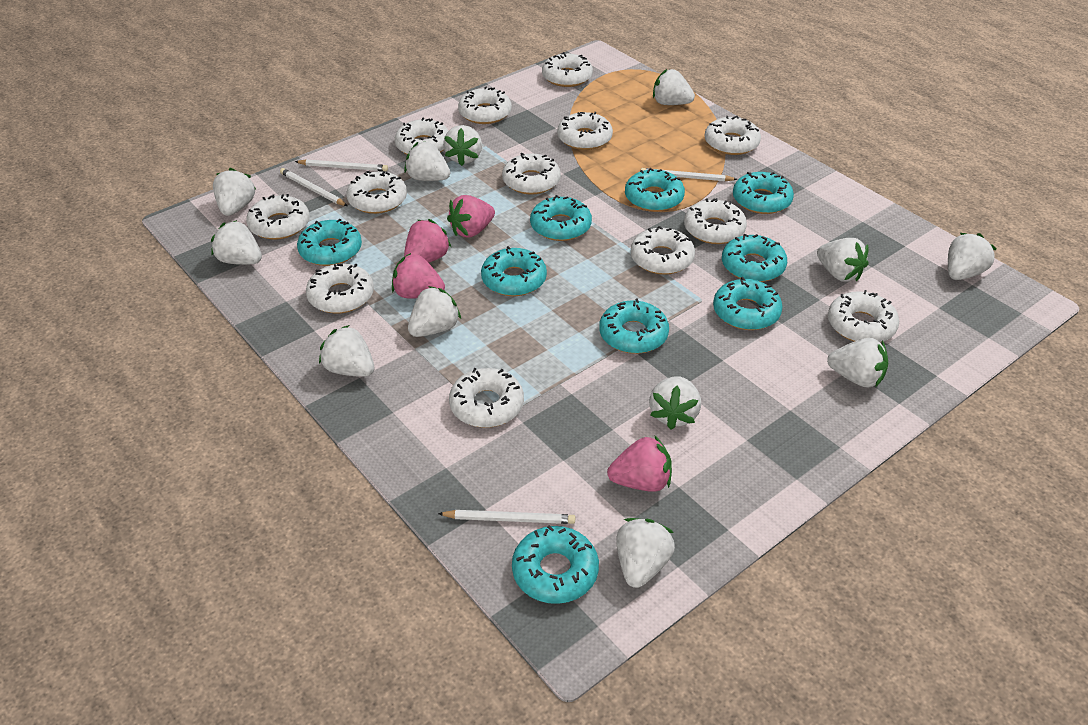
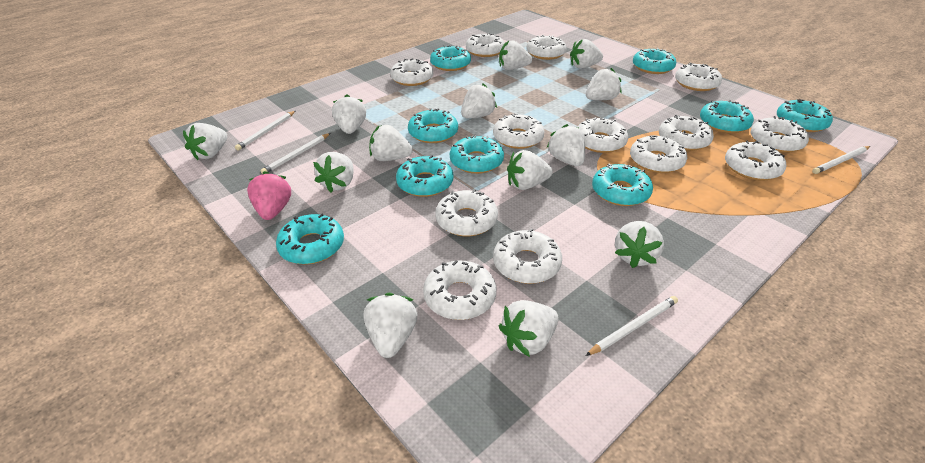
pink strawberry: [392,253,445,299] [404,219,451,263] [447,195,495,238] [607,435,672,492] = 4 -> [247,171,291,220] = 1
white strawberry: [211,220,262,265] [213,168,256,216] [319,325,374,377] [404,141,450,181] [408,286,461,337] [443,125,482,166] [616,518,675,588] [649,376,701,430] [653,69,695,105] [817,238,869,282] [827,338,888,388] [948,233,997,280] = 12 -> [183,123,227,160] [313,152,354,192] [332,94,366,134] [364,293,417,358] [369,125,413,161] [461,83,497,118] [499,41,532,70] [499,300,559,357] [507,150,553,190] [547,124,585,166] [570,39,603,69] [586,68,621,100] [615,221,664,268] = 13

